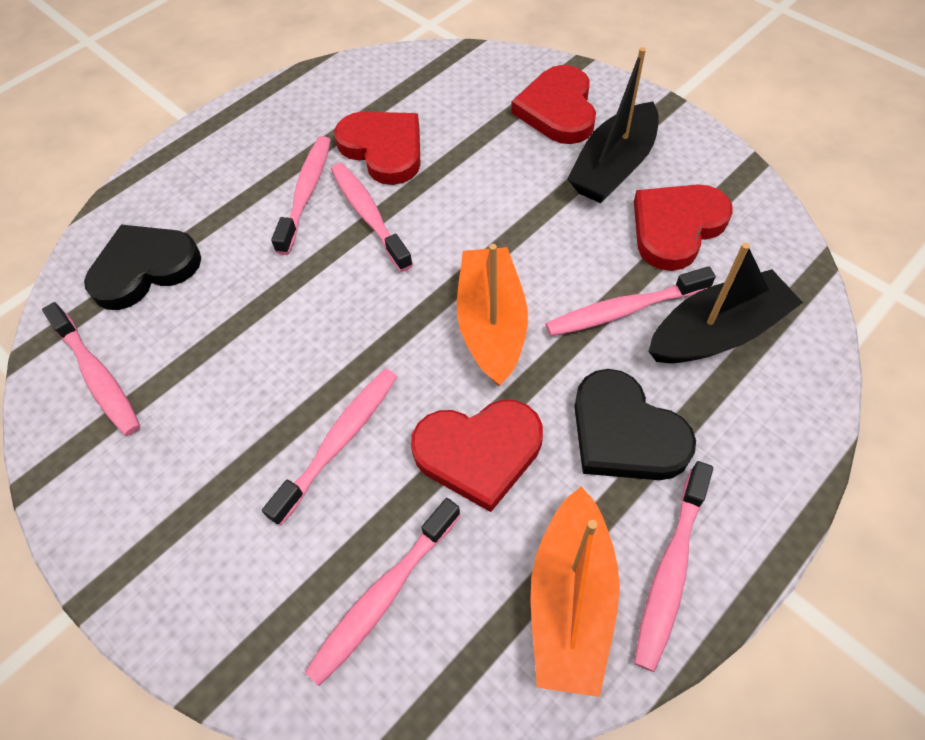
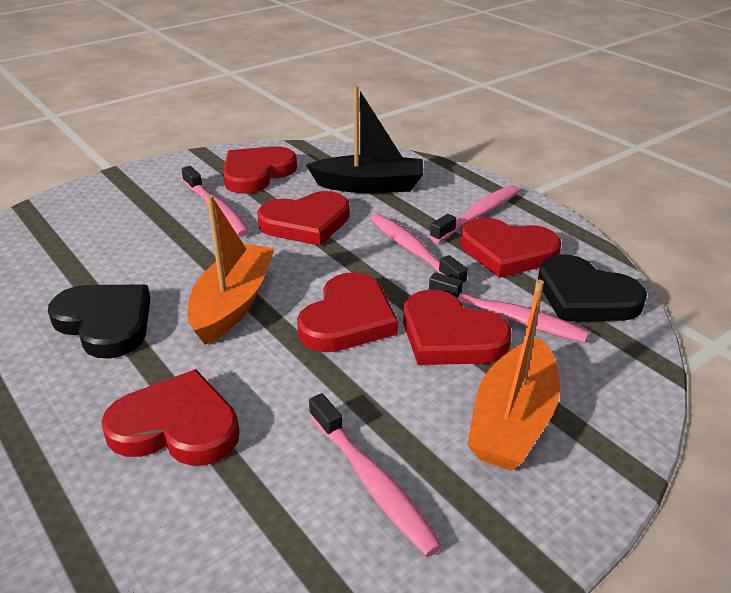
black boat: [567,47,659,203] [648,243,803,363] = 2 -> [306,85,423,193] = 1
pink toothbrush: [42,302,140,436] [262,368,397,526] [271,136,331,255] [305,498,461,686] [331,163,413,272] [545,267,716,336] [634,461,713,672] = 7 -> [182,166,249,237] [309,393,443,557] [370,214,468,287] [429,272,590,343] [430,185,520,243] = 5
red heart: [334,112,421,185] [411,400,543,512] [511,65,596,144] [634,185,733,271] = 4 -> [101,369,240,466] [223,146,297,194] [257,191,350,246] [297,272,398,352] [403,290,512,365] [460,218,561,278] = 6

